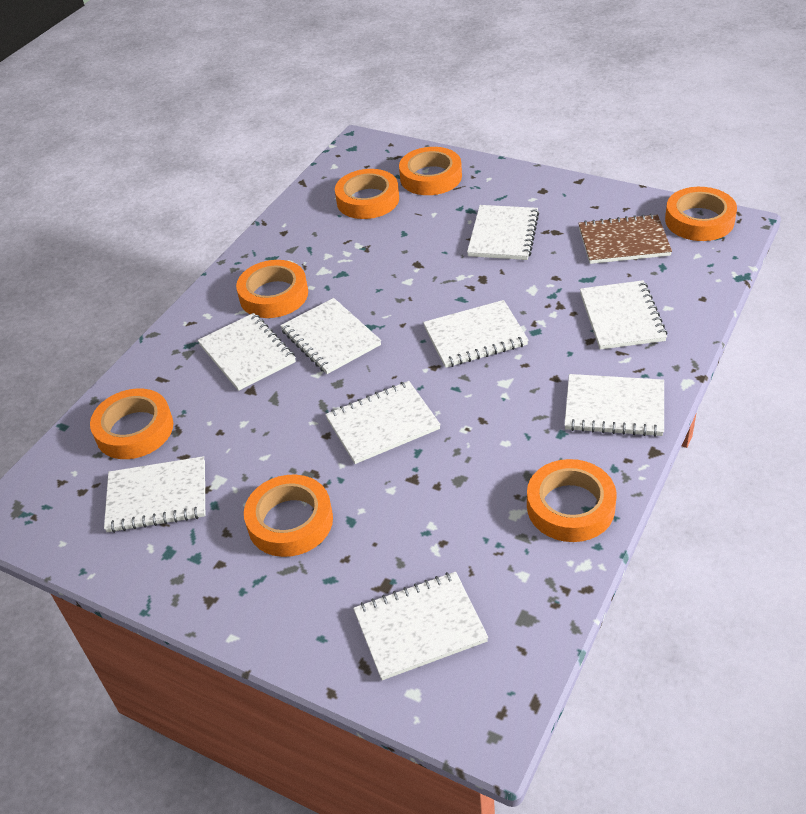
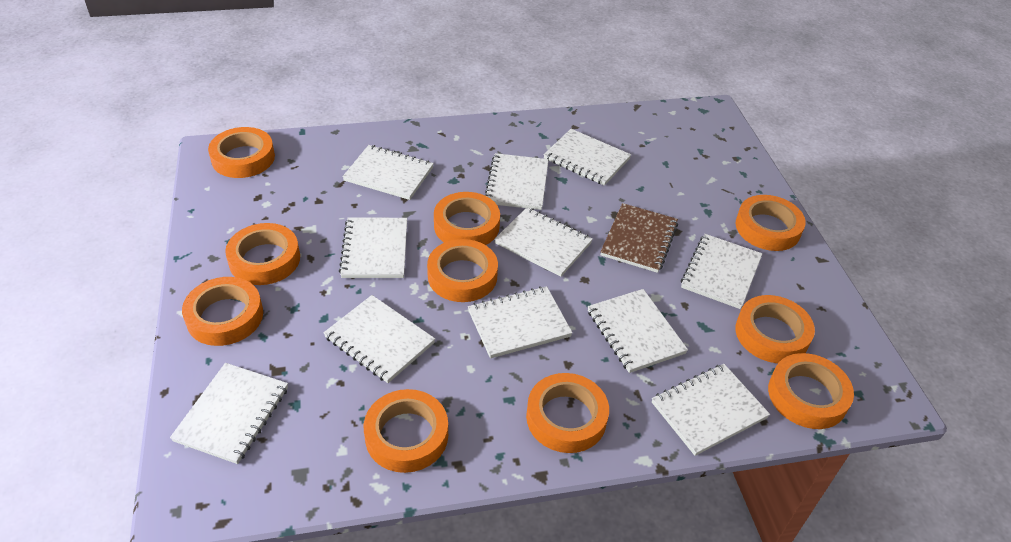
orange tape: [90,388,173,459] [236,260,308,318] [244,475,333,557] [335,169,399,219] [399,147,462,195] [527,459,616,542] [665,187,737,241] = 7 -> [182,277,263,346] [208,127,275,178] [225,223,300,285] [364,389,448,473] [427,239,498,302] [434,192,500,245] [526,373,609,453] [735,295,815,363] [736,195,806,251] [768,353,854,429] = 10
white notebook: [104,456,205,533] [198,313,296,391] [280,298,381,374] [325,381,441,464] [353,572,488,680] [423,300,529,368] [467,205,539,260] [564,374,664,437] [580,280,667,350] = 9 -> [170,363,288,464] [323,295,435,383] [339,218,407,278] [342,145,434,200] [468,286,573,359] [485,153,549,210] [494,207,593,277] [543,129,631,186] [588,289,688,373] [652,364,770,456] [681,234,762,309] = 11

